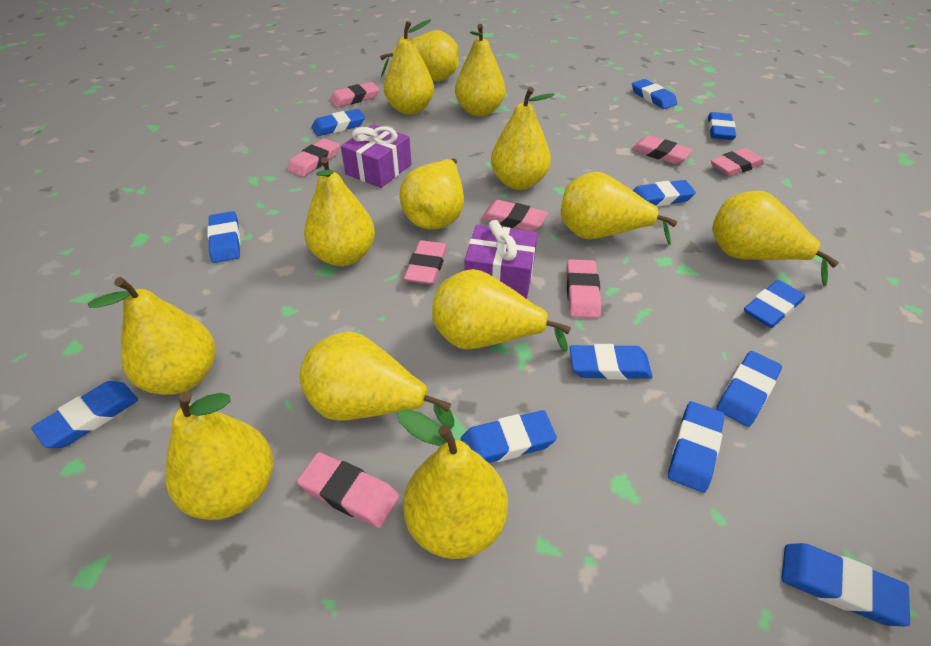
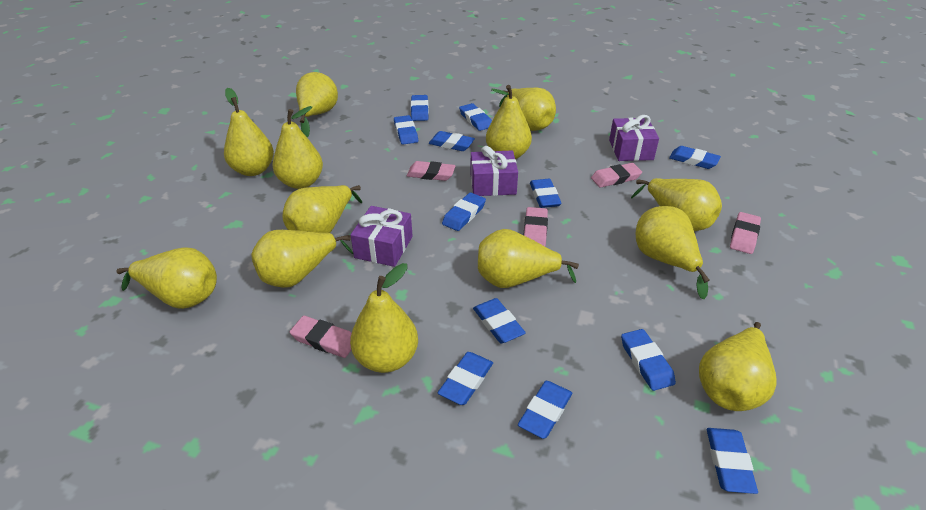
pink eraser: [287,138,339,177] [297,452,399,528] [330,82,379,108] [404,240,447,285] [481,200,548,232] [566,259,602,318] [632,135,693,164] [711,148,764,176] = 8 -> [290,316,352,358] [407,161,456,181] [524,207,548,246] [591,163,642,188] [730,212,761,254] = 5
purple gift: [341,124,411,188] [464,220,537,299] = 2 -> [351,206,413,267] [470,146,518,196] [609,115,659,161] = 3

